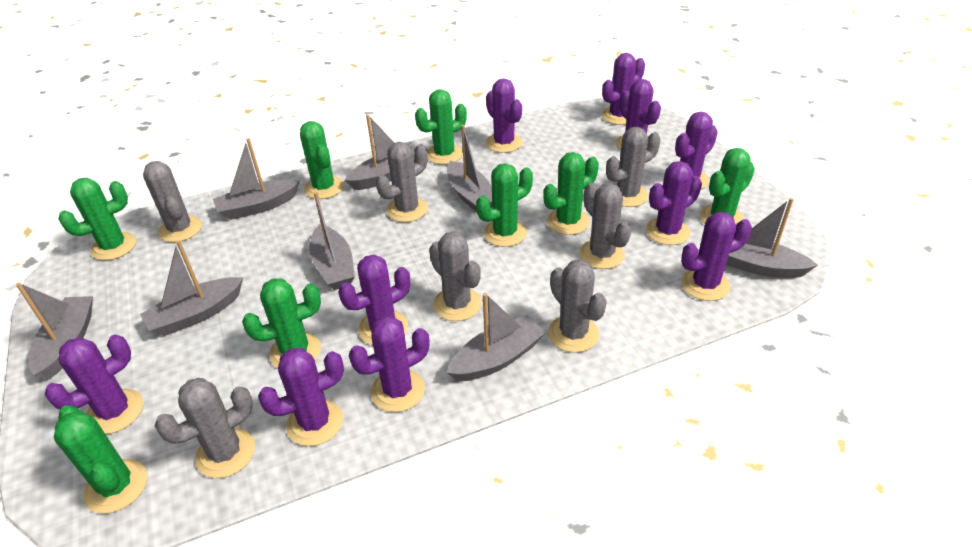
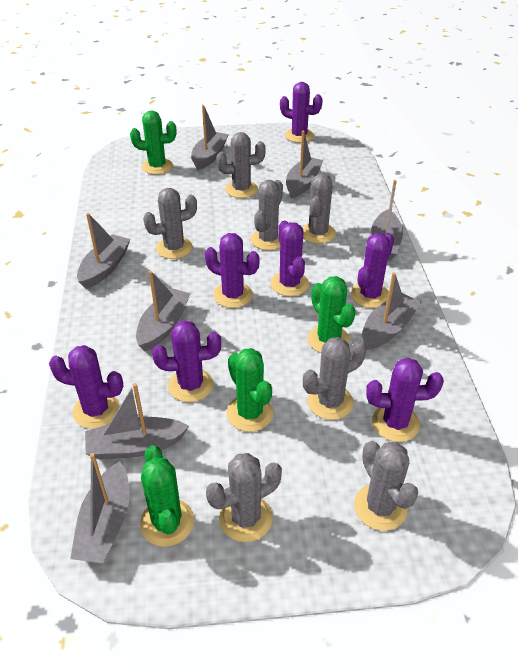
green cactus: [54,405,147,514] [59,178,136,260] [242,278,321,368] [300,121,344,199] [415,89,467,165] [476,163,533,247] [543,152,599,235] [700,148,755,224] = 8 -> [130,110,177,175] [140,445,194,547] [226,348,273,432] [308,276,356,353] = 4
purple cactus: [45,335,143,434] [258,348,344,446] [338,255,410,345] [349,316,429,412] [486,78,522,153] [602,53,645,125] [616,79,661,150] [646,161,702,245] [675,112,718,189] [681,212,752,301] = 10 -> [49,345,123,429] [152,320,221,402] [205,233,260,308] [271,220,309,296] [280,82,323,143] [351,233,394,308] [366,358,444,442] = 7

